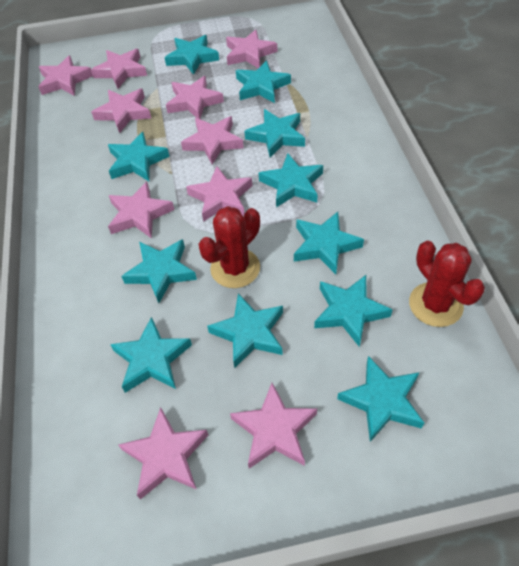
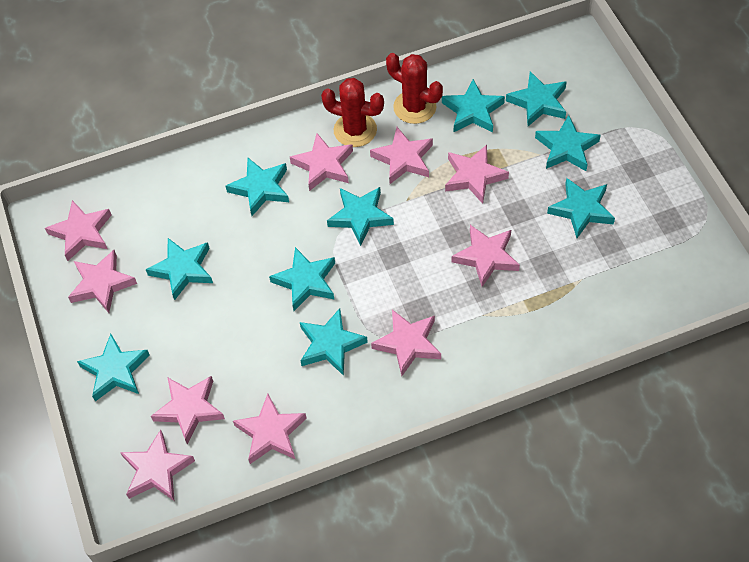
turquoise star: [108,132,170,181] [110,317,192,393] [121,239,197,303] [164,35,219,75] [207,293,283,368] [236,60,291,103] [245,109,305,158] [259,153,323,207] [294,212,364,274] [314,275,393,347] [337,356,424,442] = 11 -> [77,334,150,401] [145,238,213,300] [226,158,289,216] [269,247,335,311] [300,308,368,376] [327,187,394,246] [442,79,505,133] [506,71,567,126] [535,115,601,171] [547,178,615,238] = 10

